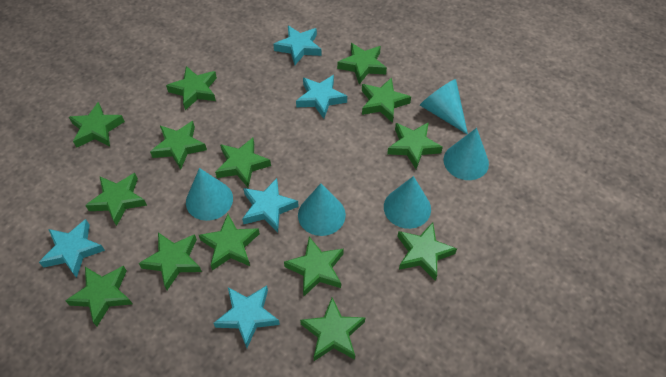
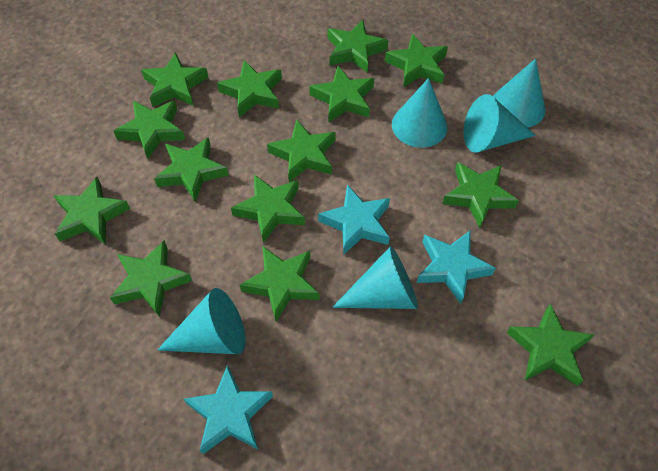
turquoise star: [39,219,105,278] [214,286,280,348] [242,178,299,232] [273,26,322,65] [296,75,347,119] = 5 -> [184,365,273,455] [318,185,390,255] [417,230,496,304] = 3

